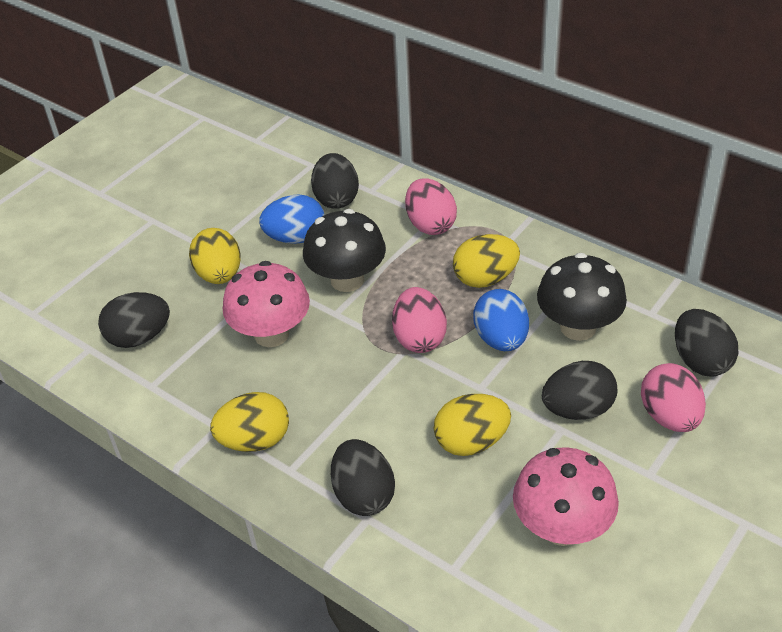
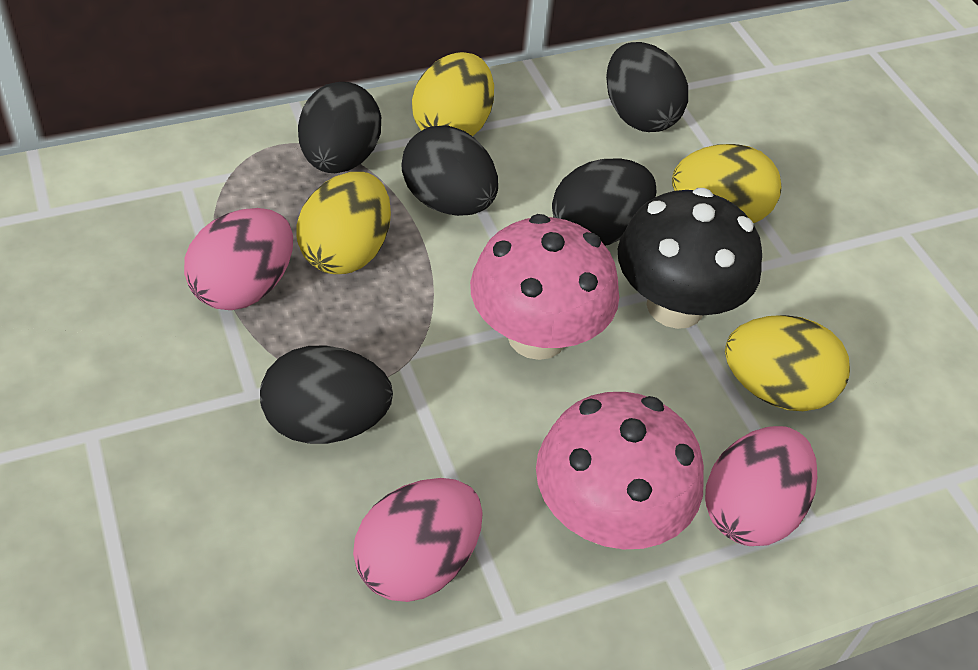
black mushroom: [303,209,386,292] [537,253,627,341] = 2 -> [618,188,762,329] = 1
blue egg: [259,194,324,244] [473,289,529,351] = 2 -> none = 0

